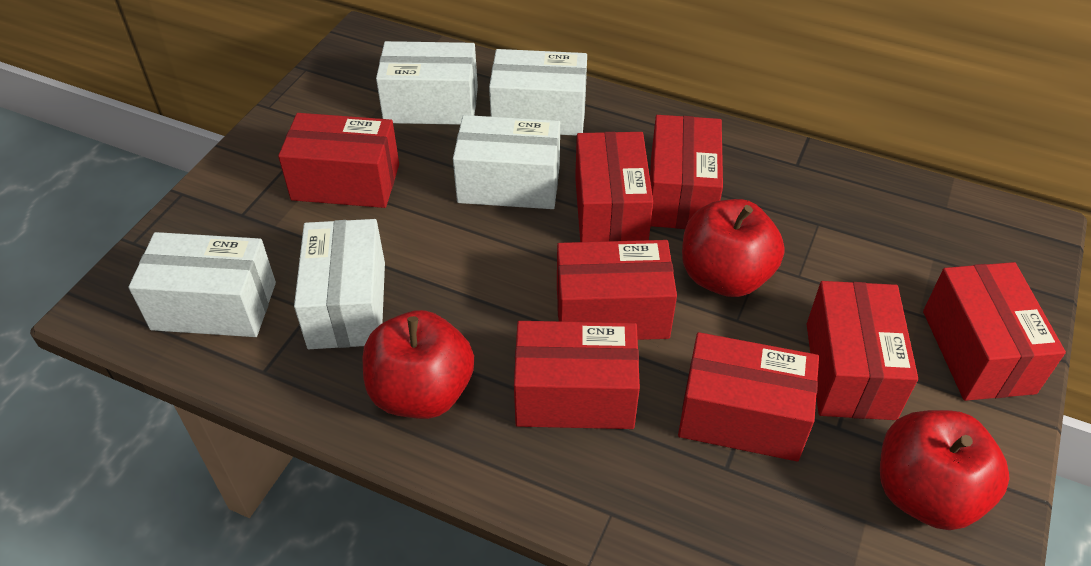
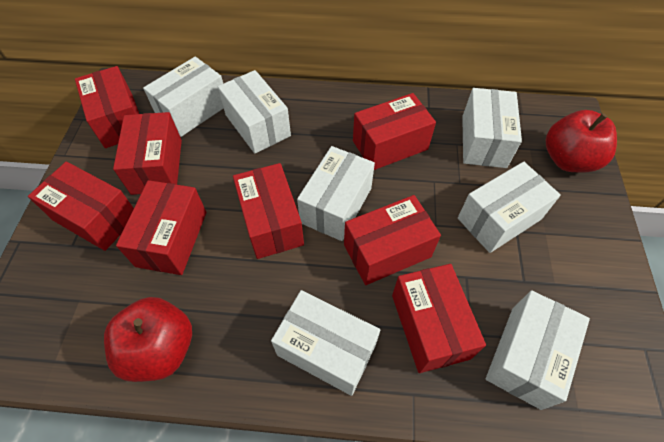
red apple: [363,310,474,419] [682,199,785,297] [880,410,1010,530] = 3 -> [104,297,192,382] [546,110,617,172] = 2
white box: [129,232,276,337] [294,219,385,349] [376,41,478,125] [453,115,560,209] [489,49,587,136] = 5 -> [143,57,223,137] [218,70,291,154] [271,290,380,396] [297,146,375,241] [458,162,561,253] [462,88,522,168] [486,290,590,410] = 7

